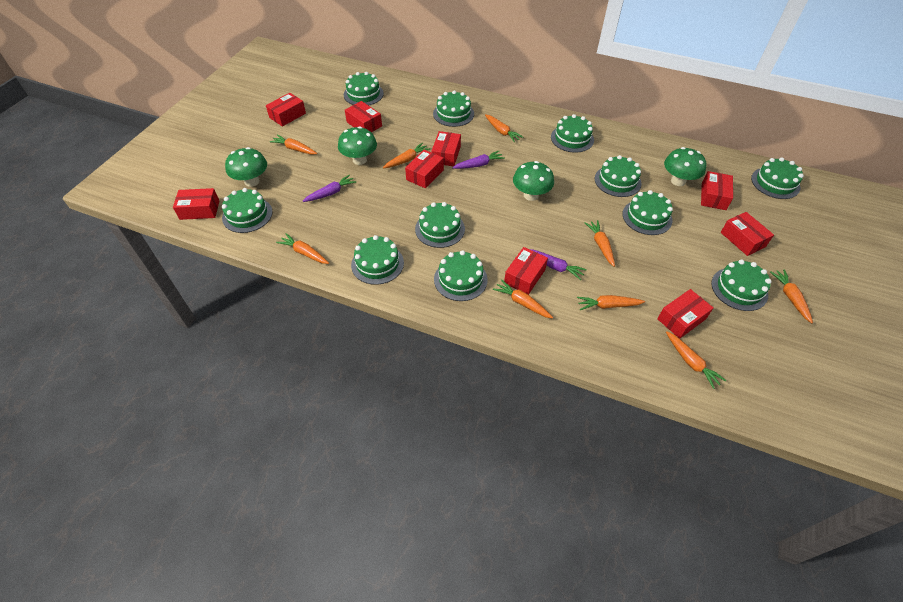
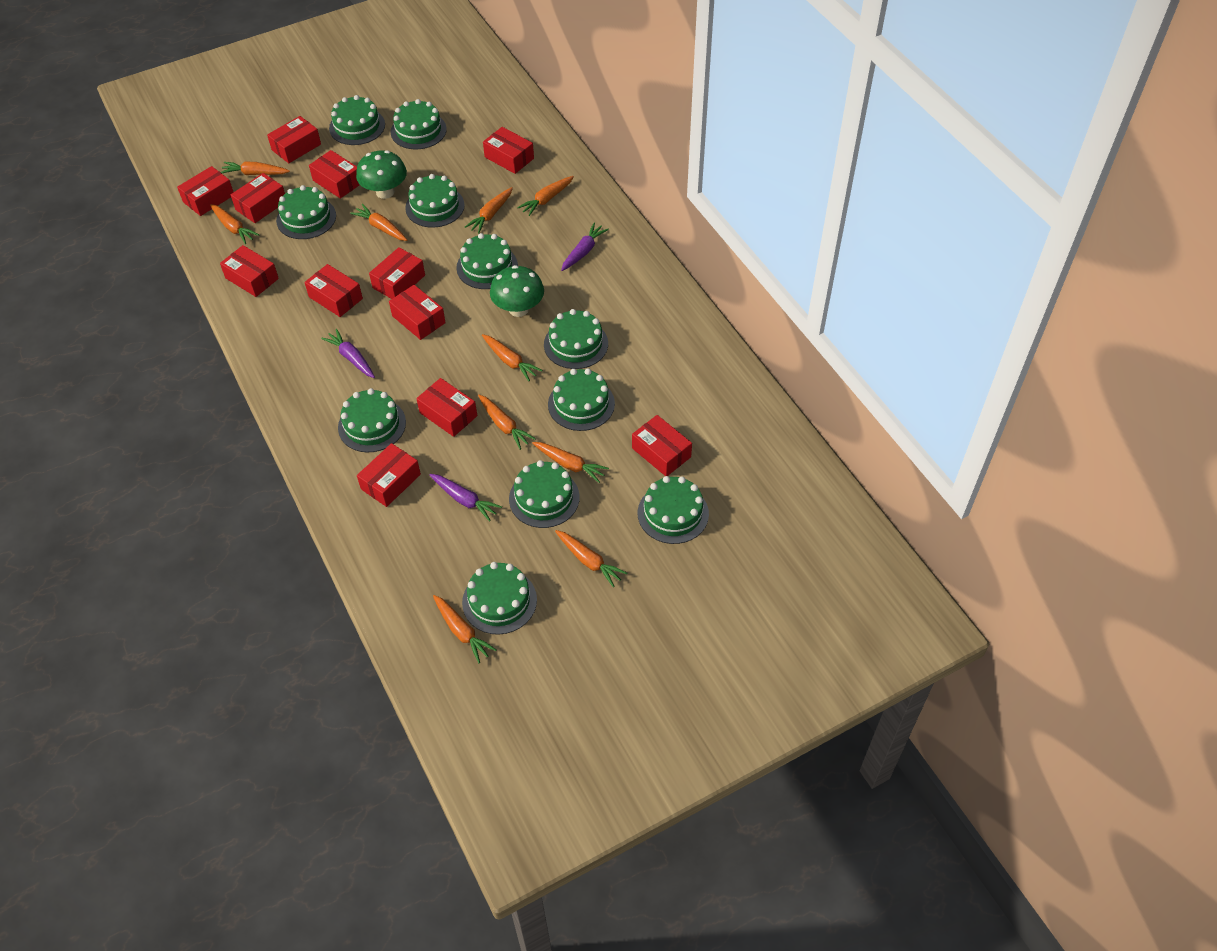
green mushroom: [225,147,267,187] [338,127,377,165] [513,161,554,201] [664,147,706,186] = 4 -> [356,150,407,199] [490,265,544,317] = 2
orange carrot: [270,135,317,155] [276,233,329,264] [383,143,430,168] [485,114,523,142] [493,279,553,319] [577,295,645,310] [585,220,615,267] [666,331,726,389] [770,269,813,323] = 9 -> [210,204,260,244] [221,161,290,175] [350,204,407,241] [433,595,496,663] [465,187,513,234] [478,395,536,450] [482,334,543,381] [517,176,574,216] [532,442,609,483] [555,530,627,588] = 10
red box: [173,188,220,220] [266,93,306,127] [345,101,382,132] [405,150,444,188] [431,131,461,166] [504,247,548,295] [658,289,713,339] [701,171,733,210] [721,212,774,256] = 9 -> [177,166,234,216] [220,245,279,297] [231,173,285,223] [267,116,321,163] [304,264,363,317] [309,150,360,199] [357,443,421,507] [369,247,425,299] [389,285,446,340] [416,378,477,437] [483,127,534,174] [632,415,692,476] = 12

